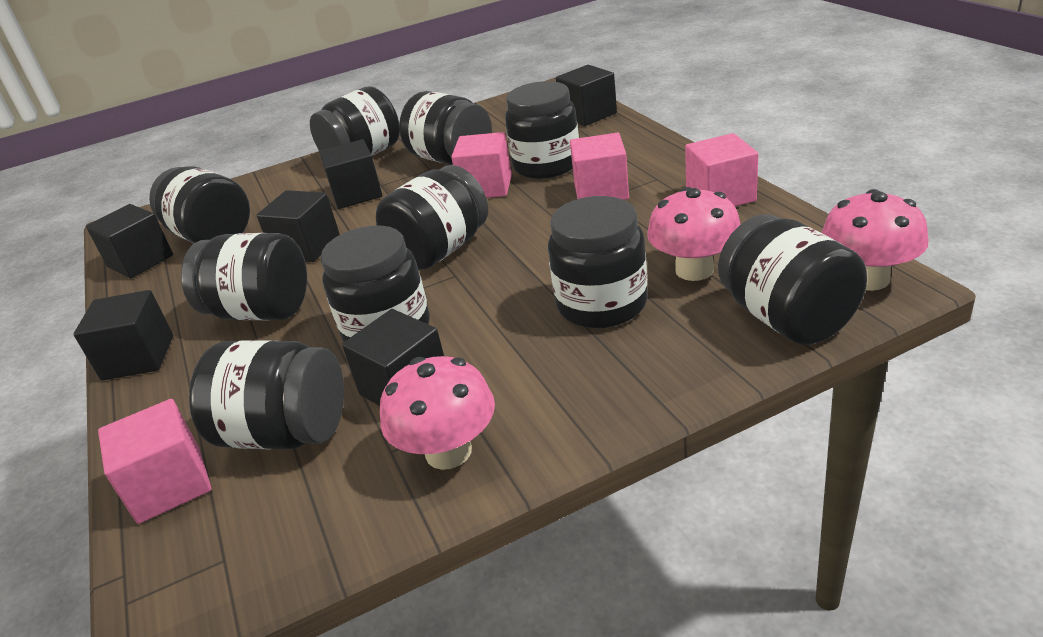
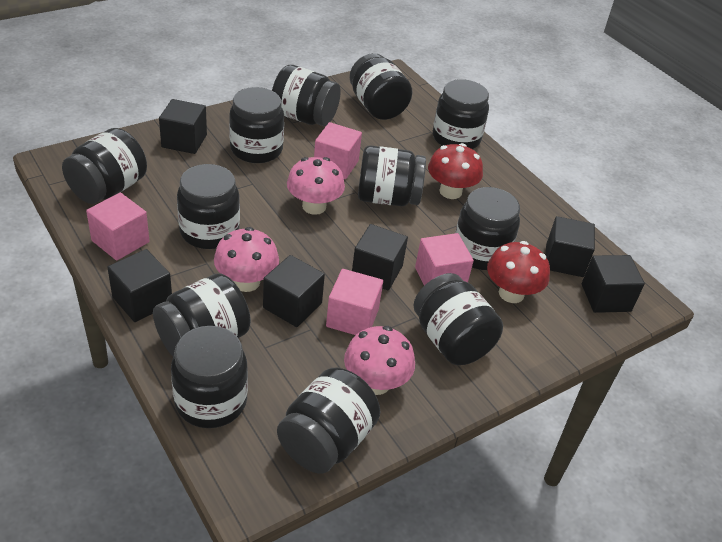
black jar: [149,166,250,243] [181,233,307,320] [189,341,344,450] [310,86,400,156] [321,226,429,342] [376,165,488,270] [399,91,492,165] [505,81,579,179] [548,196,648,328] [718,214,867,345] = 10 -> [62,128,147,204] [153,273,251,356] [171,326,248,428] [177,164,240,249] [229,87,284,163] [272,65,341,126] [277,368,380,474] [350,53,413,120] [358,145,426,206] [413,273,503,365] [433,79,489,149] [455,187,520,270] = 12
red mushroom: none = 0 -> [428,143,483,199] [487,241,550,303] = 2

